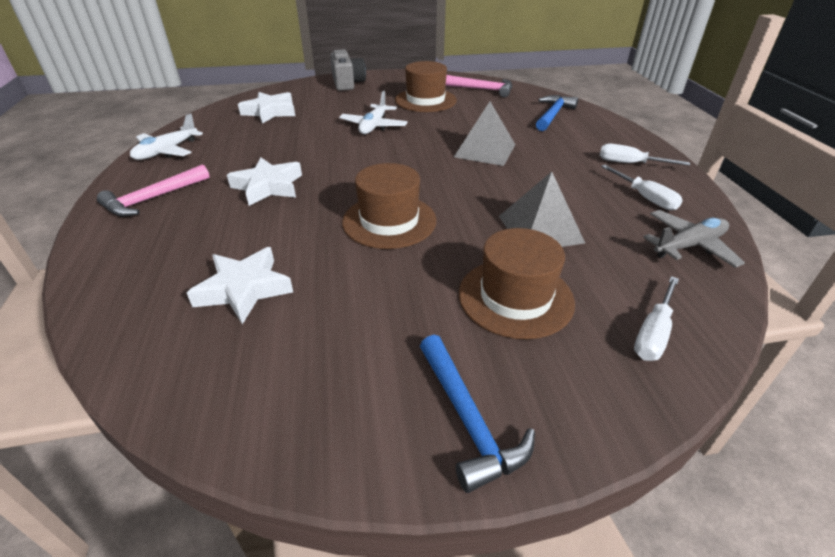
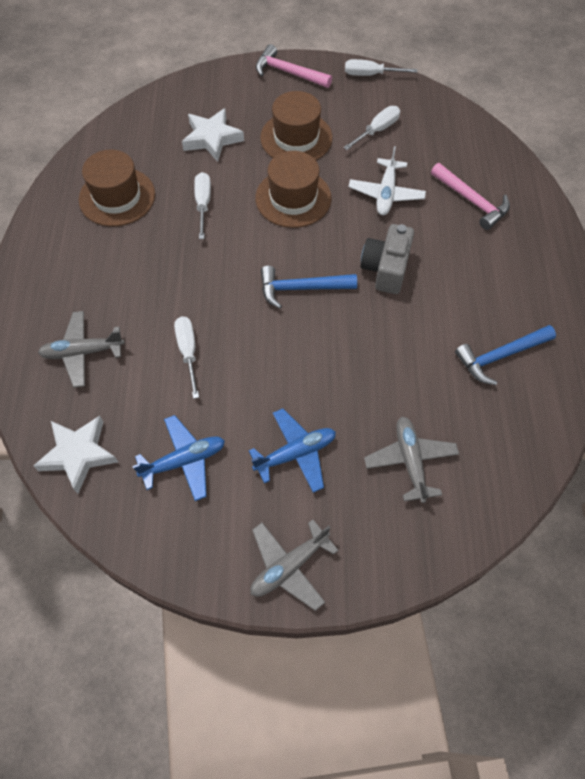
blue plane: none = 0 -> [132,415,225,501] [249,408,336,493] = 2
grey plane: [643,210,745,268] = 1 -> [38,311,124,388] [250,519,339,611] [364,417,459,503] = 3
grey pyramid: [454,102,515,166] [499,172,585,247] = 2 -> none = 0
white plane: [130,113,203,160] [339,91,408,134] = 2 -> [348,146,426,215] = 1
white screwdriver: [600,144,690,166] [601,165,683,210] [634,276,679,361] = 3 -> [174,316,199,399] [194,172,211,239] [343,106,400,150] [345,59,417,76] = 4
white star: [187,247,293,324] [227,157,302,206] [238,92,295,124] = 3 -> [33,416,118,494] [182,108,244,162] = 2

